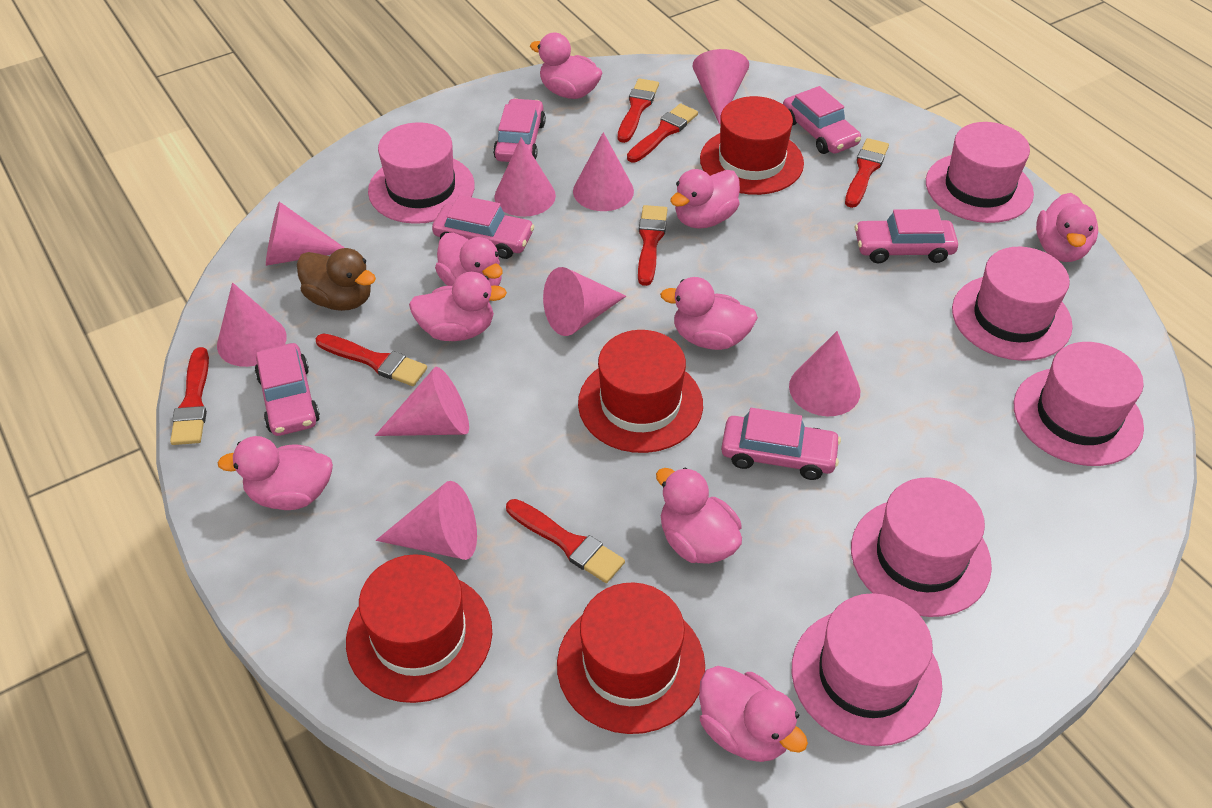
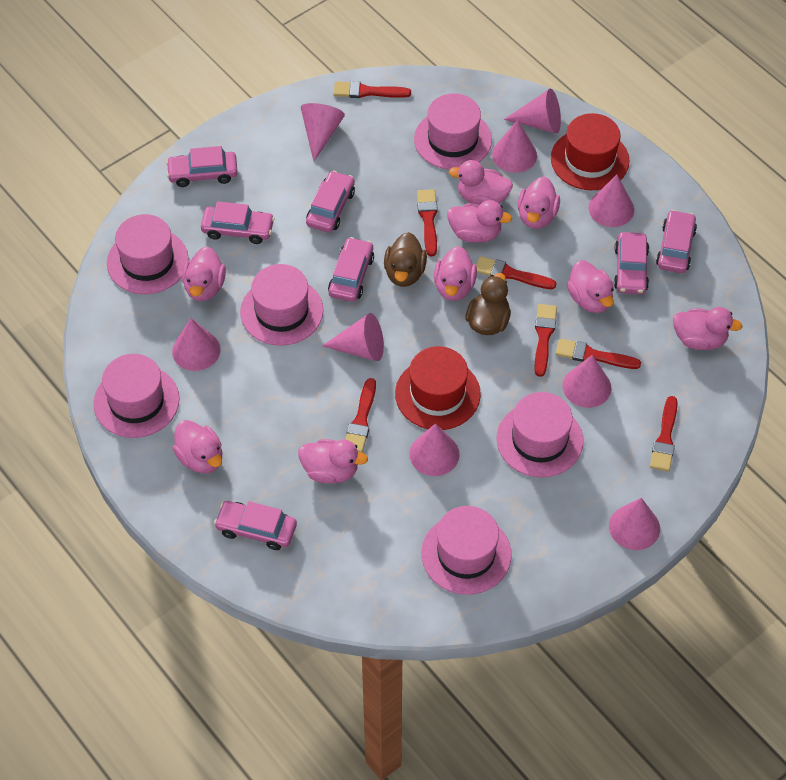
brown duck: [297,248,376,311] = 1 -> [384,232,427,287] [465,273,511,335] = 2
pink car: [255,343,320,436] [432,195,534,259] [493,98,546,162] [721,408,841,480] [783,86,861,154] [855,209,958,263] = 6 -> [166,146,238,187] [201,201,275,244] [214,501,297,550] [306,171,355,233] [328,237,374,302] [614,232,649,294] [656,210,697,273] = 7
red hat: [346,554,492,703] [557,583,705,734] [578,330,703,453] [700,96,804,195] = 4 -> [395,346,481,430] [551,113,629,190] = 2

